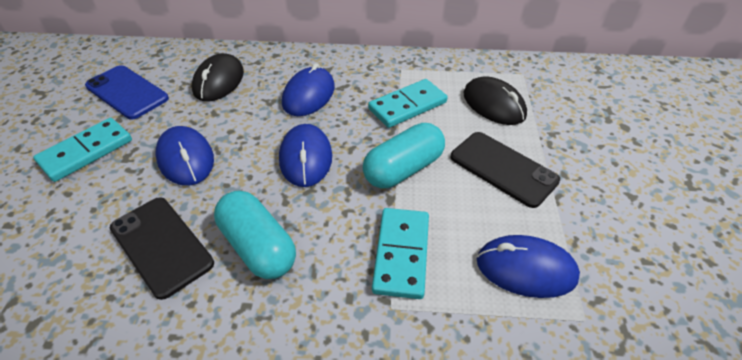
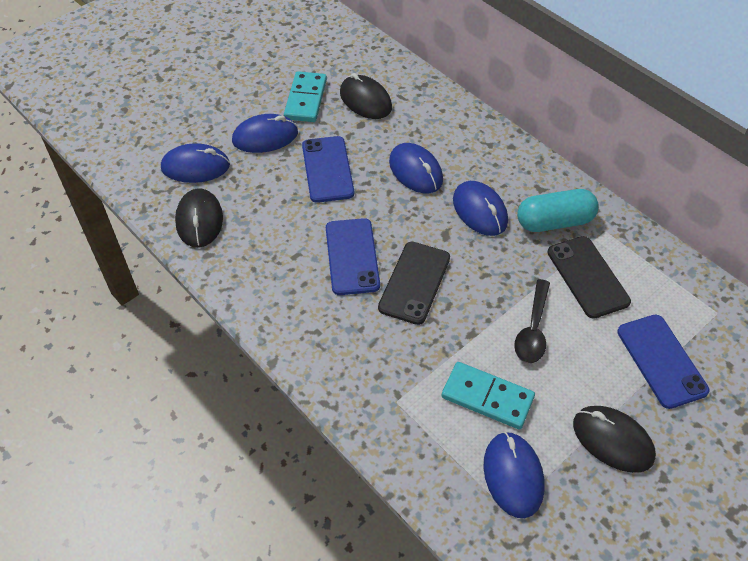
black mouse: [192,53,244,102] [463,76,527,125] = 2 -> [175,188,223,248] [340,73,392,119] [573,406,656,473] = 3
black spoon: none = 0 -> [514,279,550,363] = 1
blue mouse: [155,126,214,186] [279,124,332,187] [282,63,335,116] [477,235,580,298] = 4 -> [161,143,230,183] [232,114,298,153] [389,143,443,193] [453,181,508,236] [483,432,544,518] = 5
blue phone: [85,65,169,120] = 1 -> [302,136,354,203] [326,218,380,295] [617,315,709,409] = 3
turquoise capsule: [214,191,296,279] [363,123,445,188] = 2 -> [517,189,599,232] = 1
turquoise domino: [33,118,132,182] [368,79,448,128] [372,208,429,299] = 3 -> [284,71,327,122] [442,362,535,430] = 2

